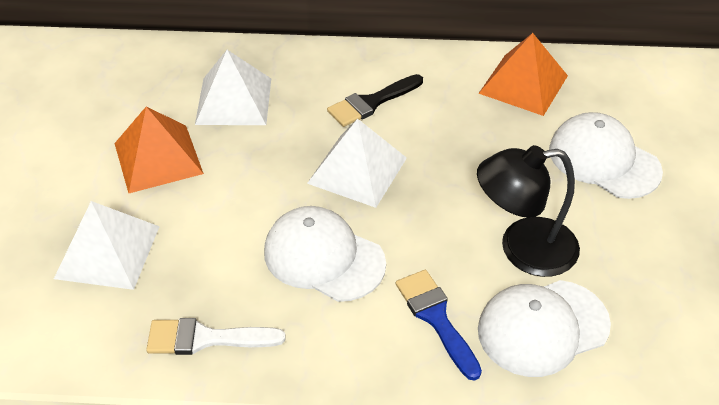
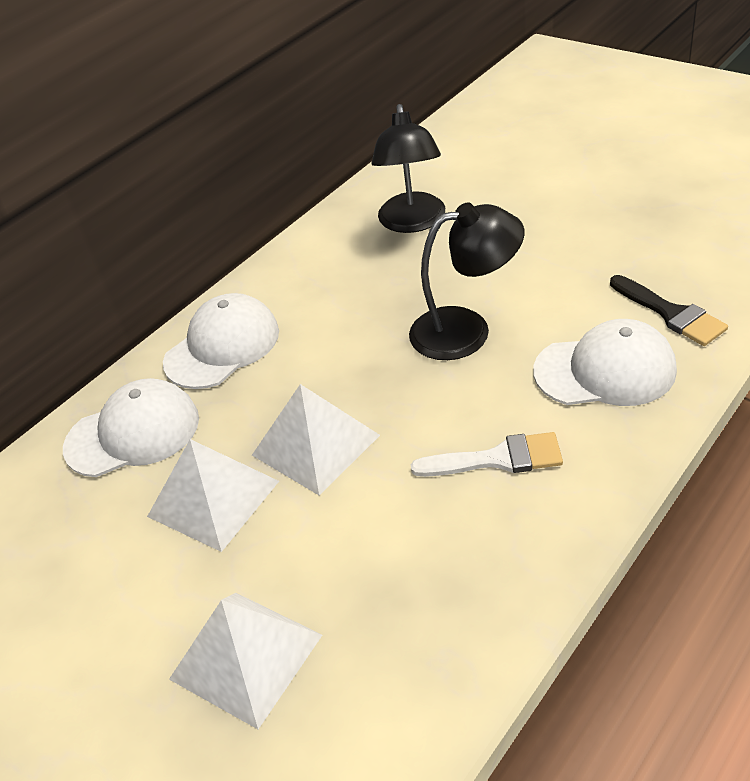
black lamp: [477,145,580,277] = 1 -> [371,104,445,233] [409,202,524,360] = 2
blue brush: [396,270,482,381] = 1 -> none = 0
orange pyramid: [114,107,204,193] [478,33,568,116] = 2 -> none = 0

